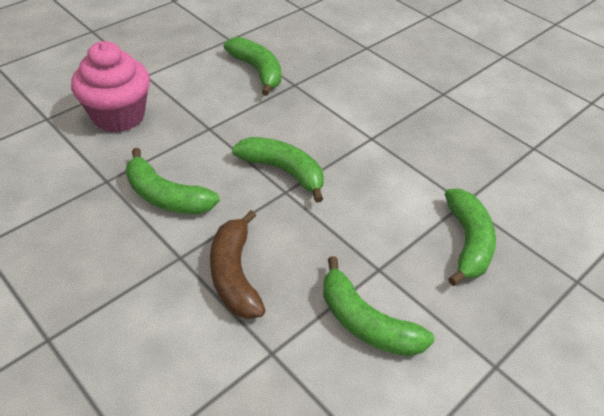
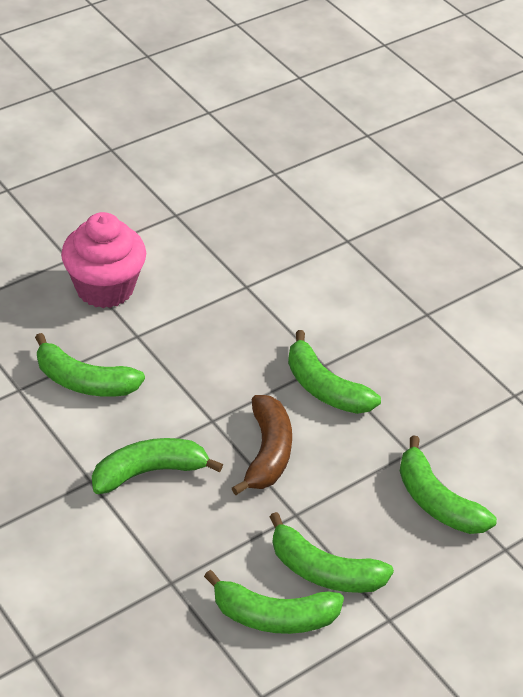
green banana: [126,148,220,214] [224,37,281,96] [232,137,324,203] [323,256,435,356] [445,189,496,286] = 5 -> [35,333,145,397] [92,438,223,494] [204,570,344,634] [269,512,394,593] [288,330,381,414] [400,435,497,534] = 6

